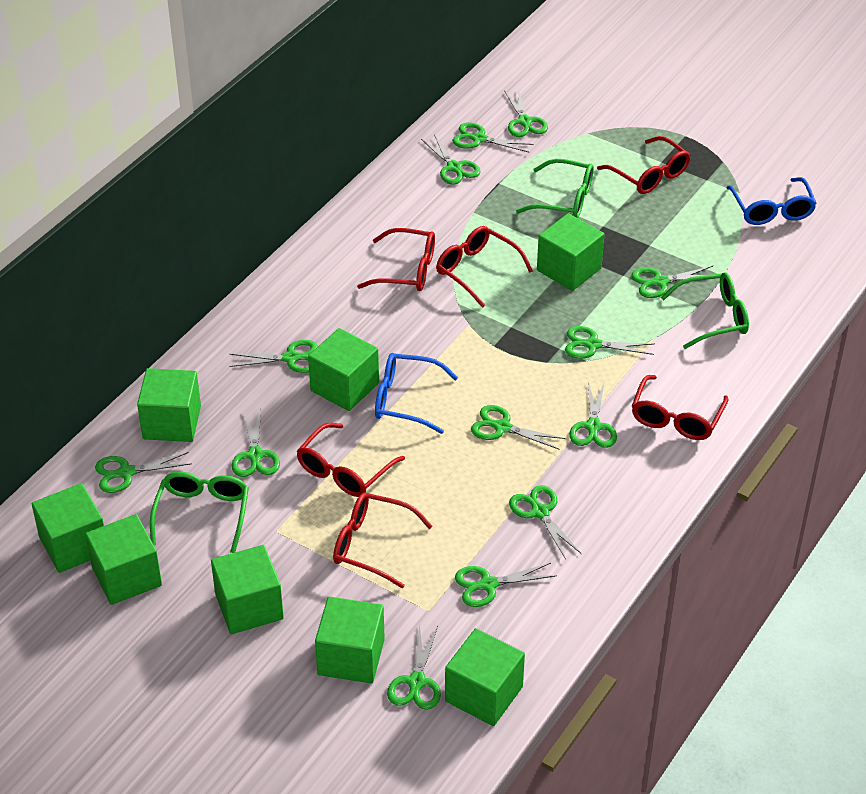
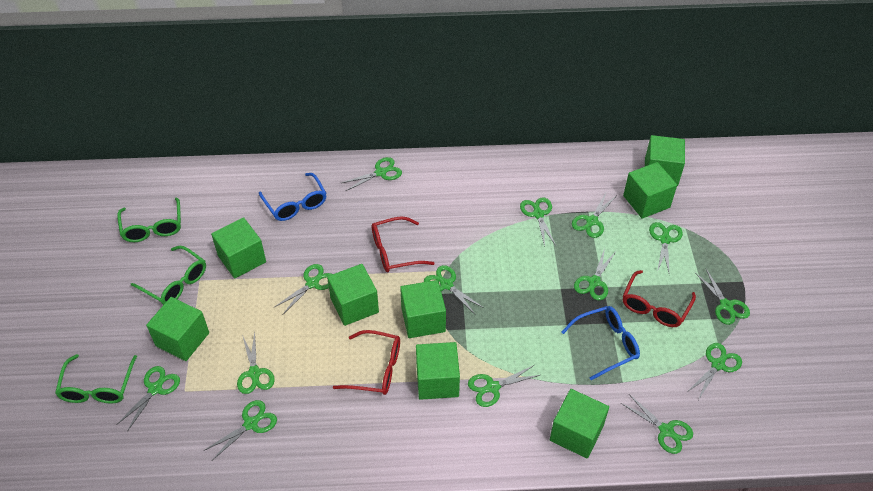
green scissors: [95,452,192,493] [229,340,318,373] [232,407,280,477] [387,624,441,710] [421,134,481,184] [452,122,533,152] [455,563,557,607] [471,405,565,450] [504,89,548,137] [509,485,581,559] [565,326,654,359] [569,381,617,448] [631,266,713,298] = 13 -> [116,366,180,432] [205,400,277,460] [237,332,275,394] [275,264,332,314] [342,157,402,191] [424,265,484,314] [468,365,540,407] [520,197,556,247] [572,191,616,238] [574,248,616,300] [621,394,693,454] [649,222,683,275] [686,343,742,400] [696,269,750,325] = 14
red glasses: [297,423,405,497] [333,493,432,589] [357,228,435,291] [436,226,533,308] [597,136,690,194] [632,375,729,440] = 6 -> [333,330,400,395] [372,216,435,272] [622,270,696,327] = 3

